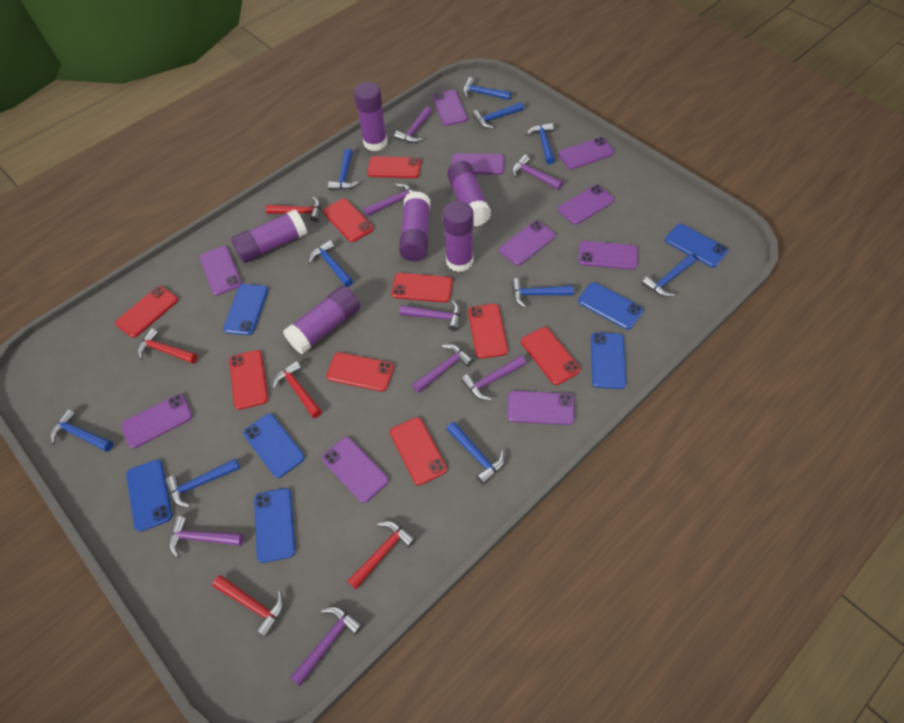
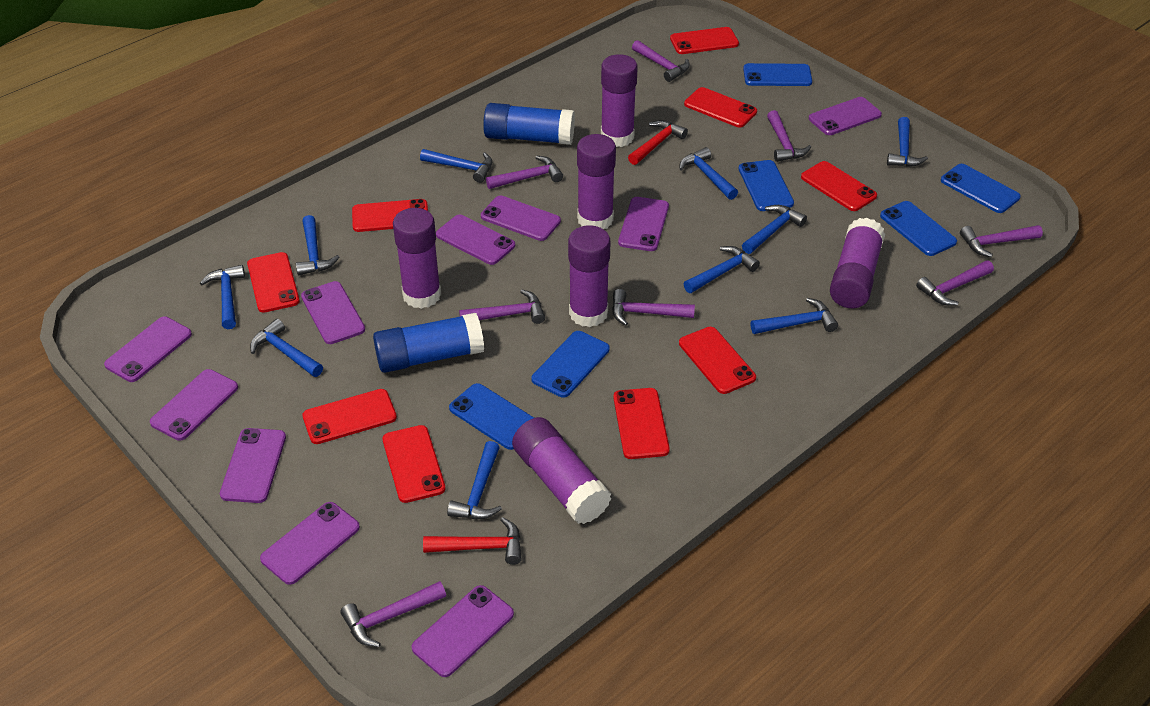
blue glue stick: none = 0 -> [373,313,484,373] [483,103,575,145] = 2
blue phone: [126,459,172,532] [223,284,268,335] [243,414,305,478] [254,488,296,563] [578,282,644,330] [591,332,626,389] [665,224,728,267] = 7 -> [449,383,534,450] [532,331,610,398] [738,160,794,211] [743,63,812,86] [880,201,957,256] [941,164,1021,213] = 6
red hammer: [137,328,198,364] [212,575,284,637] [266,197,321,222] [272,361,322,418] [347,521,416,589] = 5 -> [423,517,522,565] [628,120,688,165] = 2

